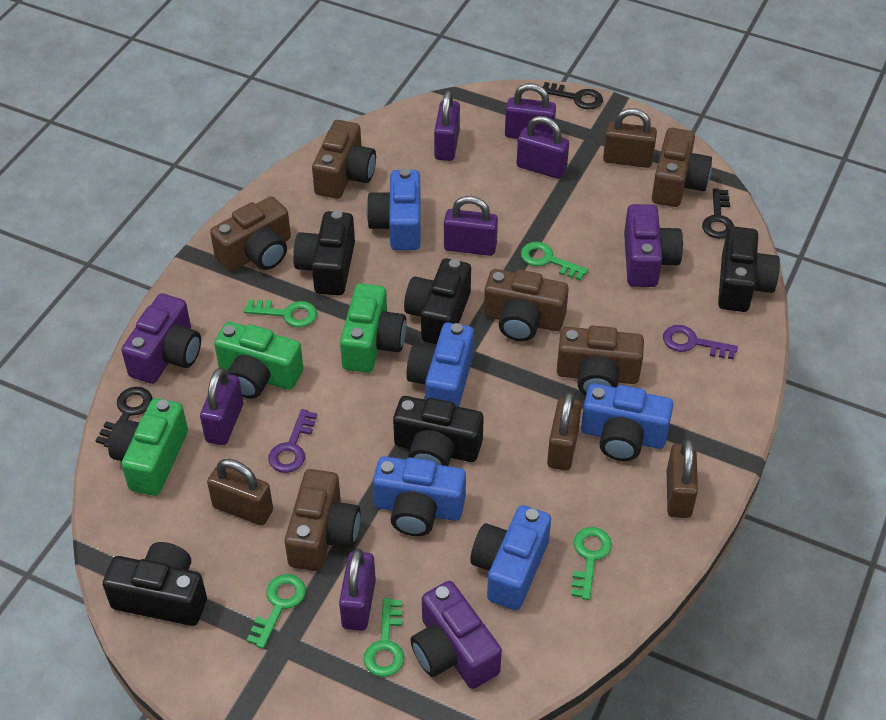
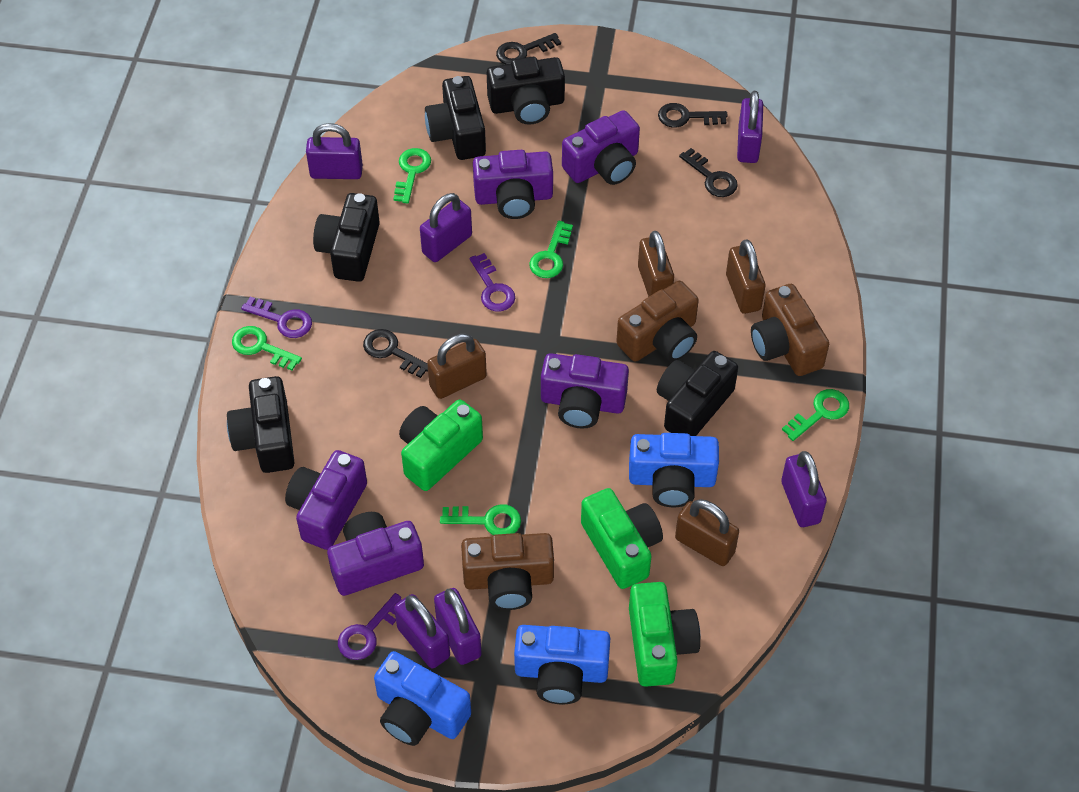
black key: [95,387,153,447] [543,82,603,109] [702,188,734,239] = 3 -> [363,329,428,378] [496,33,561,64] [658,103,728,128] [679,148,738,197] = 4
blue camera: [366,168,421,250] [373,456,466,536] [406,322,474,407] [470,505,551,610] [581,383,673,461] = 5 -> [374,651,471,746] [514,625,610,704] [629,433,719,507] = 3
brown camera: [210,196,291,272] [285,469,361,571] [312,120,376,199] [484,269,569,341] [557,325,644,396] [652,128,712,207] = 6 -> [461,533,554,610] [616,281,699,362] [751,284,829,376] = 3
purple camera: [121,293,201,384] [410,581,502,689] [624,204,683,287] = 3 -> [285,450,367,550] [327,512,424,596] [473,150,553,219] [541,353,629,429] [562,110,640,185] = 5
purple key: [268,409,317,473] [663,325,738,359] = 2 -> [241,297,312,338] [338,593,402,660] [469,253,515,312] = 3

